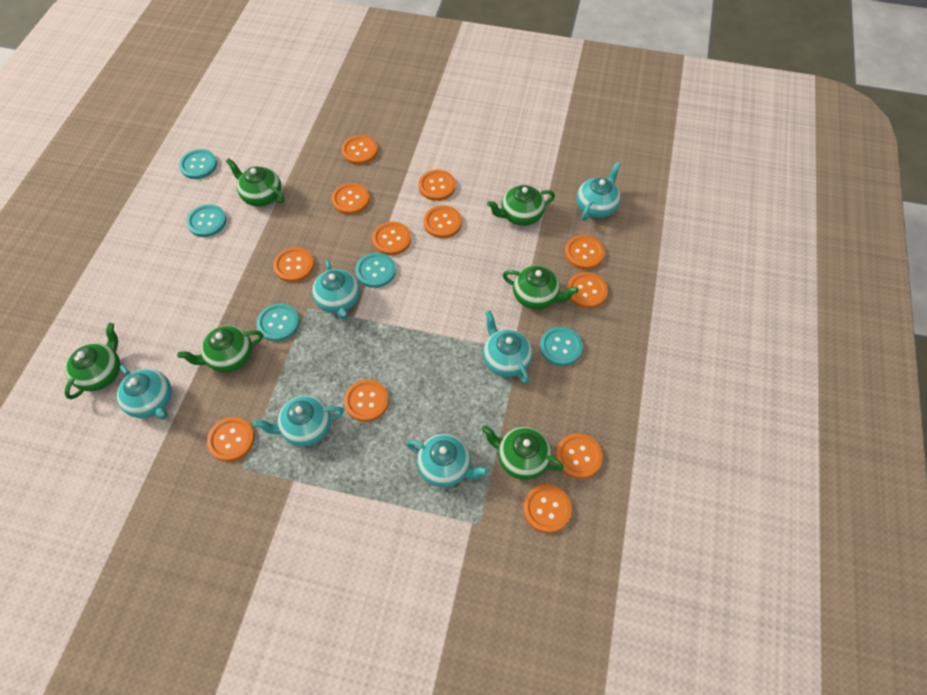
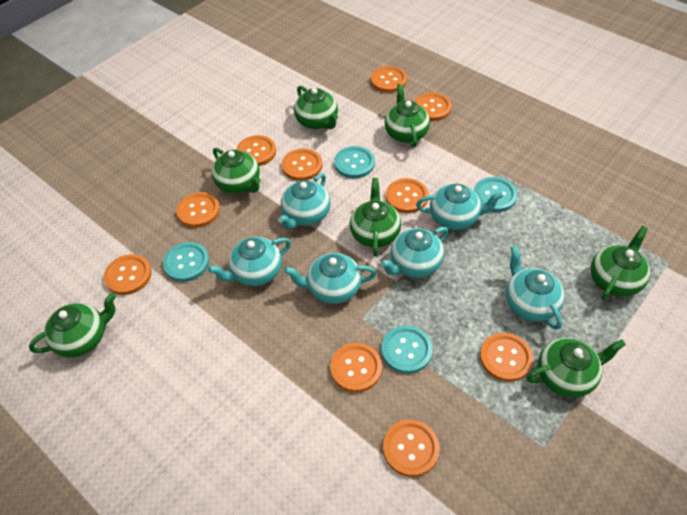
green teapot: [64,323,121,399] [177,325,263,373] [226,158,285,207] [481,425,564,480] [487,185,555,226] [503,265,578,310] = 6 -> [29,293,116,357] [212,148,261,193] [294,86,338,129] [350,178,401,256] [384,84,430,148] [527,338,626,398] [591,226,650,301] = 7
orange button: [207,417,255,462] [273,247,314,282] [331,183,370,215] [341,135,378,165] [344,379,389,422] [372,222,411,255] [419,170,456,201] [424,205,462,238] [523,484,572,533] [556,433,603,479] [565,235,605,270] [567,272,608,308] = 12 -> [104,254,152,295] [176,192,220,228] [236,135,276,166] [282,148,323,181] [330,343,382,393] [371,66,407,93] [383,420,440,477] [386,178,429,213] [414,93,452,121] [480,333,533,382] = 10
turquoise button: [179,149,217,179] [186,204,227,237] [256,303,299,341] [355,252,396,288] [540,327,583,366] = 5 -> [163,242,210,282] [334,146,375,178] [381,325,433,374] [474,177,517,212] = 4

